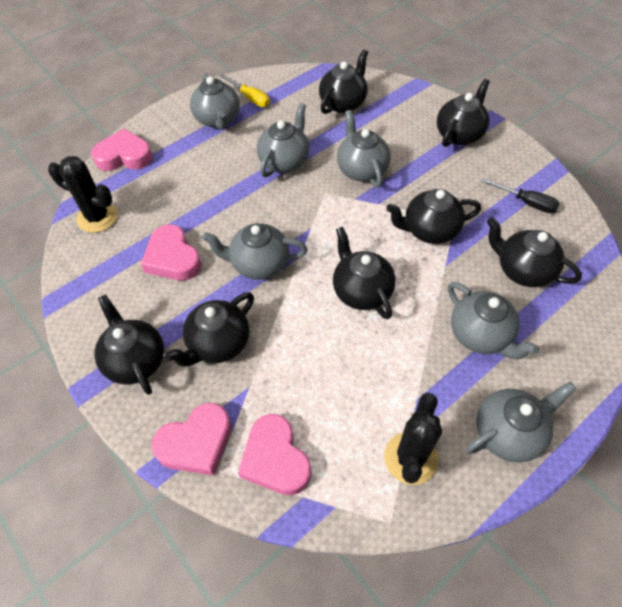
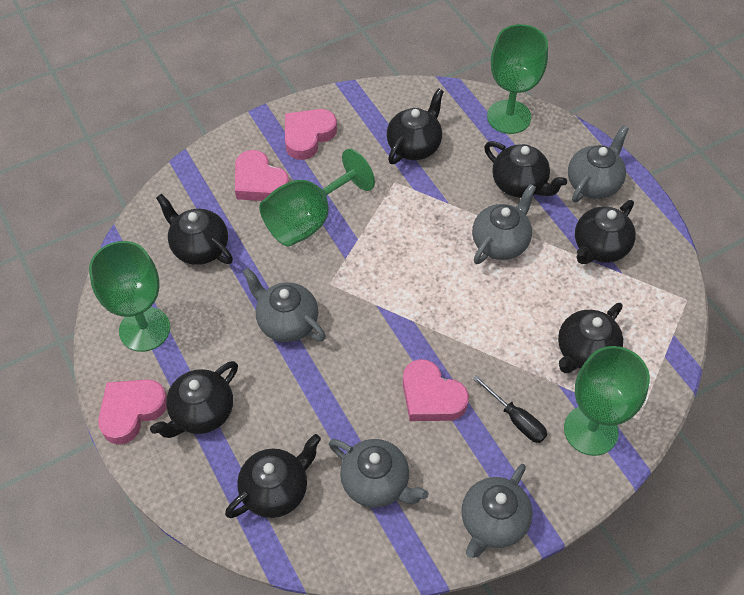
black cactus: [48,156,118,233] [384,393,442,485] = 2 -> none = 0
green goblet: none = 0 -> [89,241,170,352] [259,149,375,247] [487,24,548,134] [564,346,650,456] = 4
grey teapot: [190,73,240,130] [202,223,307,280] [257,103,309,177] [337,110,391,188] [448,282,539,360] [466,382,576,462] = 6 -> [242,268,326,342] [329,439,429,508] [461,464,533,558] [472,184,536,264] [568,126,629,202] = 5
yellow screwdriver: [220,74,270,107] = 1 -> none = 0

